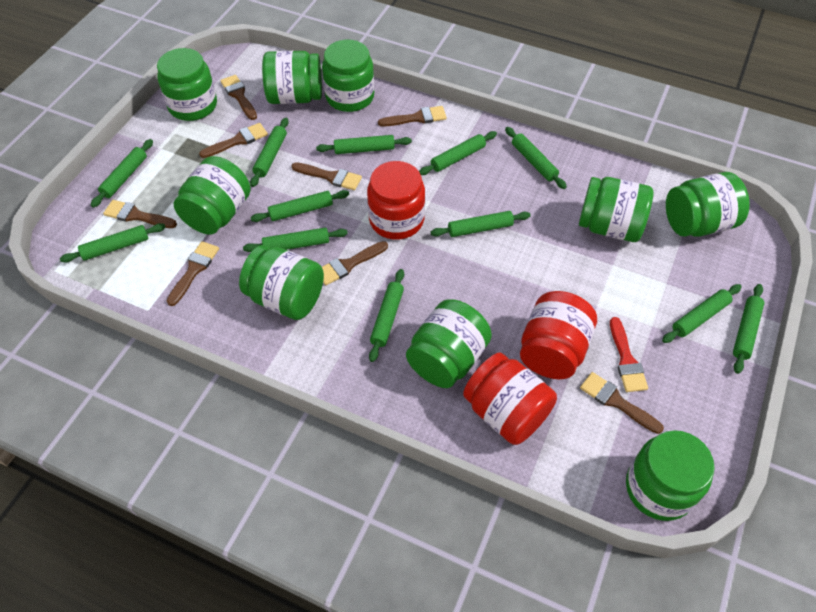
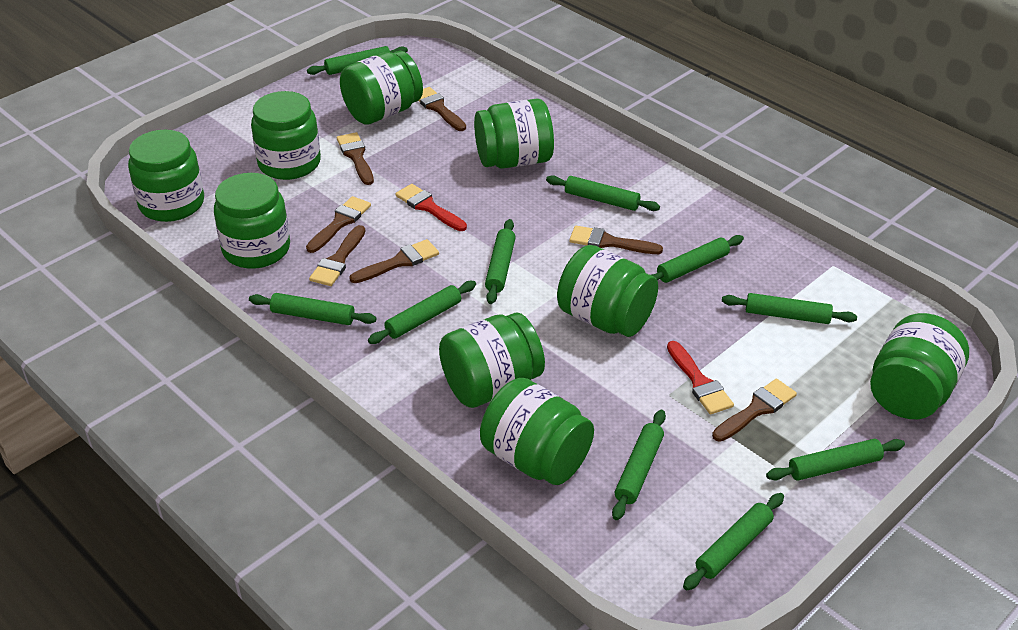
brown brush: [103,200,177,228] [167,241,219,306] [199,123,268,158] [220,75,257,120] [291,162,362,190] [322,241,388,285] [378,106,447,127] [580,372,664,434] = 8 -> [306,196,371,253] [309,225,365,286] [337,132,374,185] [349,239,439,283] [418,87,466,131] [569,226,663,254] [712,379,797,442] = 7
green rolling pin: [60,223,166,263] [91,139,153,208] [243,228,348,252] [250,118,289,187] [250,190,349,222] [316,135,412,154] [369,269,404,362] [419,131,497,175] [431,211,531,237] [505,127,567,189] [662,284,742,343] [733,284,764,374] = 12 -> [249,293,377,325] [307,46,408,75] [368,281,476,344] [485,219,516,304] [546,175,660,211] [612,410,666,520] [651,235,744,283] [683,493,784,590] [722,293,857,324] [766,439,905,481] = 10
red brush: [610,317,648,392] = 1 -> [395,184,467,231] [667,341,734,415] = 2
red jar: [367,161,425,240] [463,352,557,445] [520,291,597,379] = 3 -> none = 0

